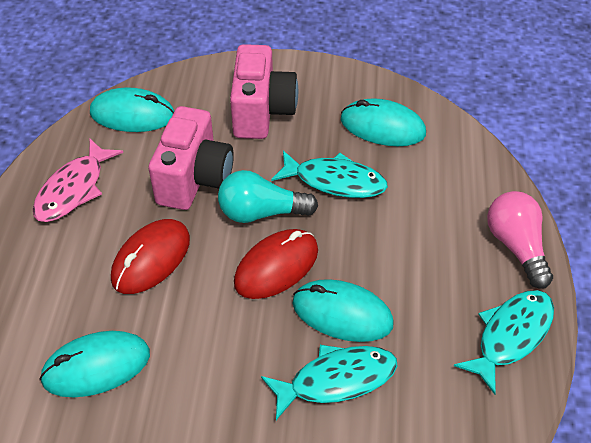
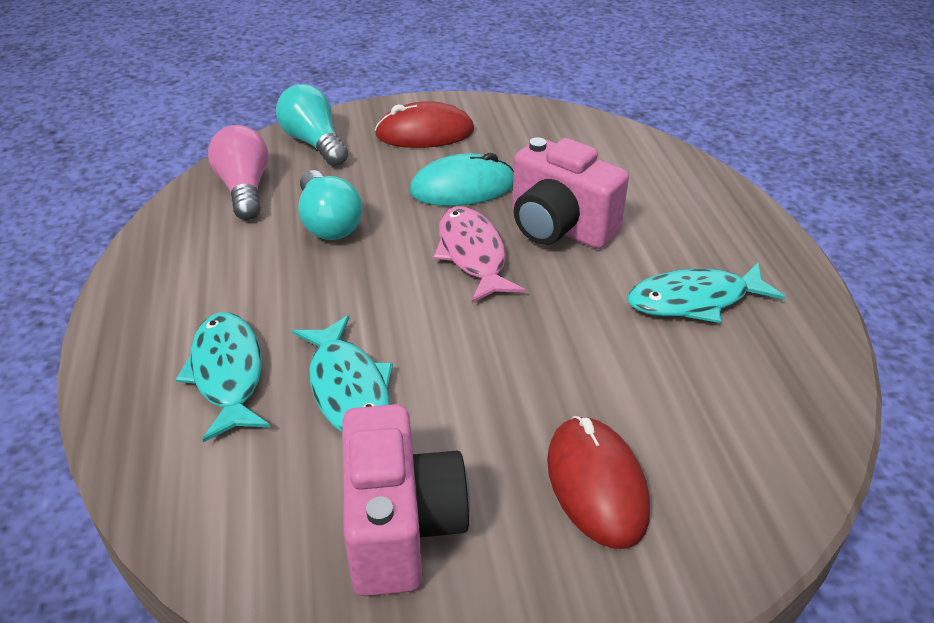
turquoise light bulb: [218,170,318,223] = 1 -> [276,84,348,166] [298,170,362,240] = 2
turquoise mouse: [39,331,150,397] [90,87,174,132] [292,279,394,342] [341,98,426,146] = 4 -> [410,153,514,206] = 1

